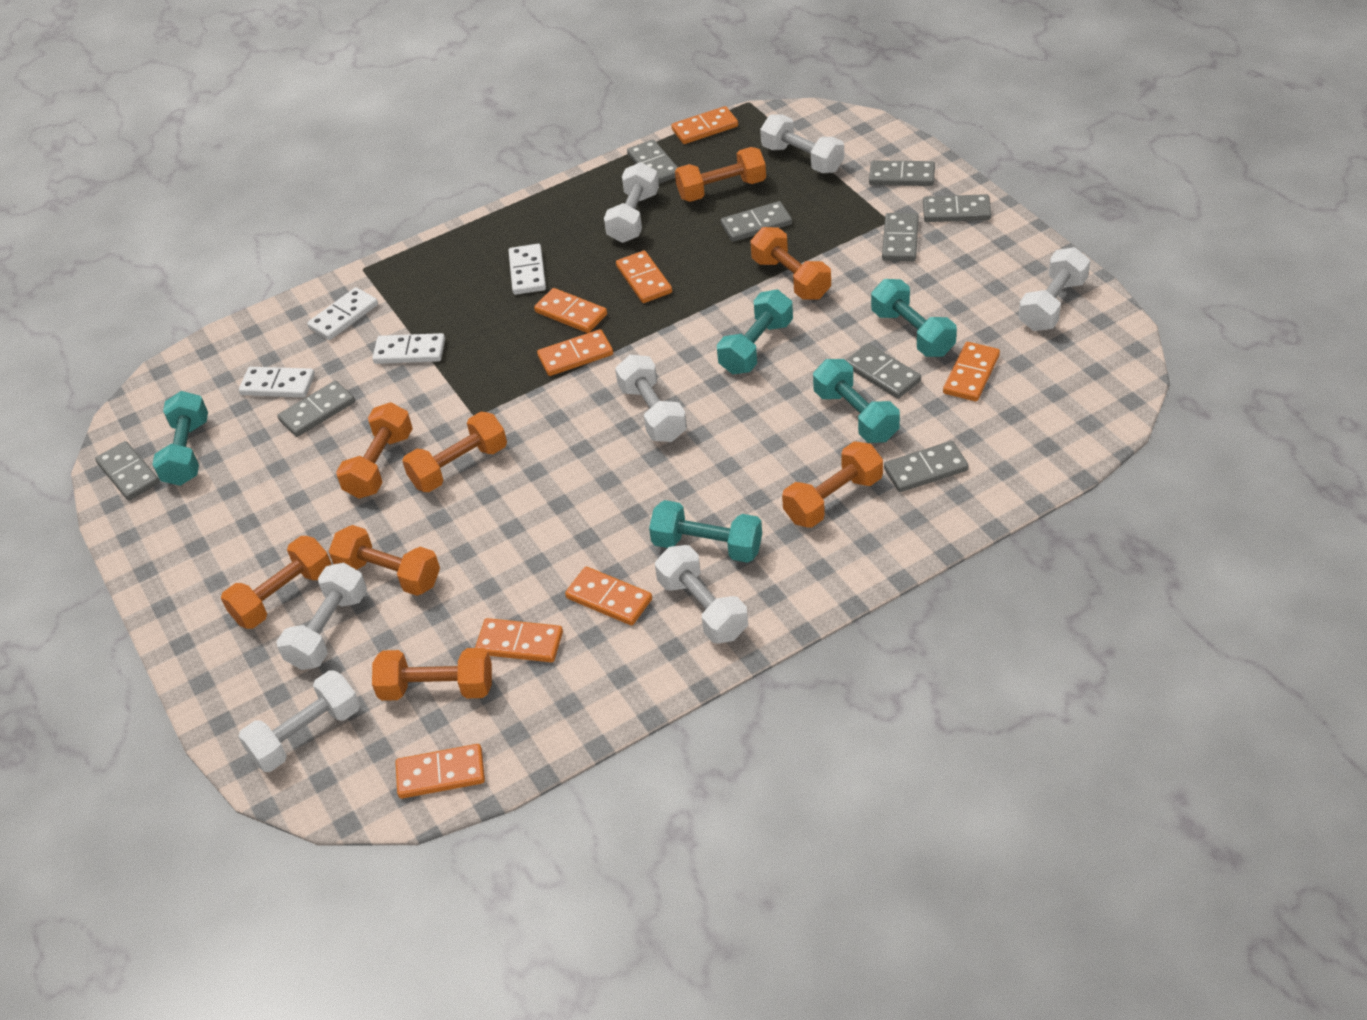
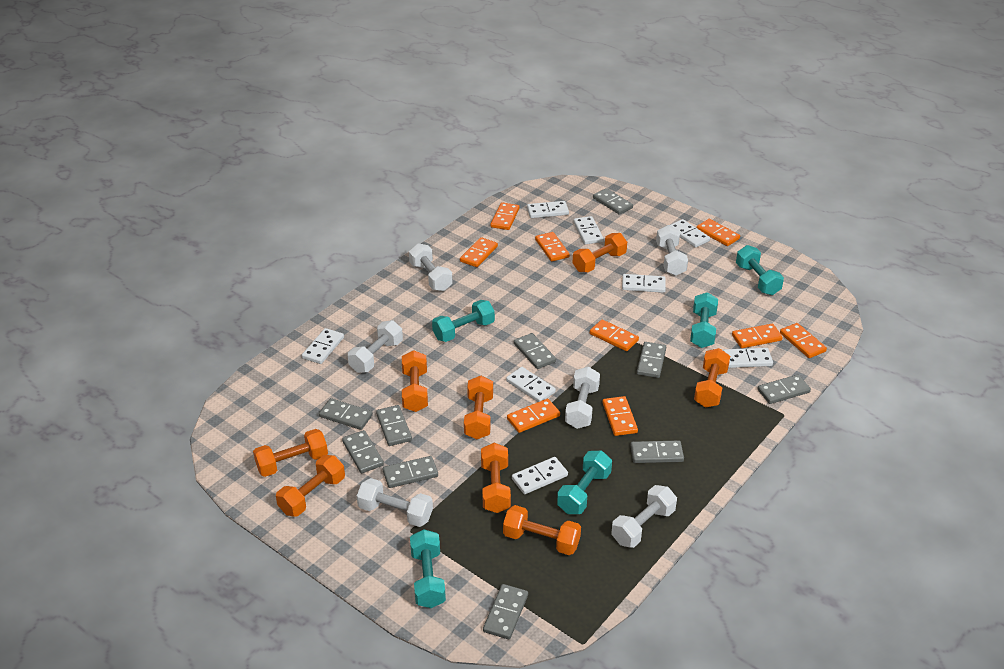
grey domino: [95,441,160,500] [277,381,355,437] [627,139,678,184] [721,201,792,242] [846,343,921,399] [869,160,935,186] [882,213,919,261] [884,441,969,492] [923,194,991,222] = 9 -> [319,398,373,430] [342,430,384,473] [376,405,412,446] [383,456,438,488] [483,584,528,639] [514,333,556,369] [593,188,633,214] [630,441,684,463] [637,342,666,378] [758,375,811,404] = 10
orange domino: [395,744,485,799] [475,618,563,662] [534,288,607,333] [537,329,613,376] [565,567,652,626] [616,251,672,303] [671,106,738,144] [943,342,1000,401] = 8 -> [460,237,498,267] [490,202,519,230] [507,398,560,433] [535,232,570,262] [590,320,639,351] [602,396,638,436] [697,219,740,246] [732,324,783,348] [780,323,827,358] = 9
white domino: [239,367,315,398] [307,287,378,340] [372,333,445,364] [508,244,546,295] = 4 -> [302,328,344,364] [506,367,556,402] [512,457,568,494] [527,201,569,218] [573,216,604,245] [622,274,666,293] [669,219,710,248] [723,348,773,368] = 8
white dumbbell: [238,670,360,772] [277,563,367,670] [604,162,659,243] [615,355,687,442] [655,545,748,643] [760,114,844,173] [1019,247,1090,331] = 7 -> [348,320,403,373] [357,478,433,527] [409,243,453,291] [565,367,600,429] [611,485,677,548] [656,225,688,276] = 6

